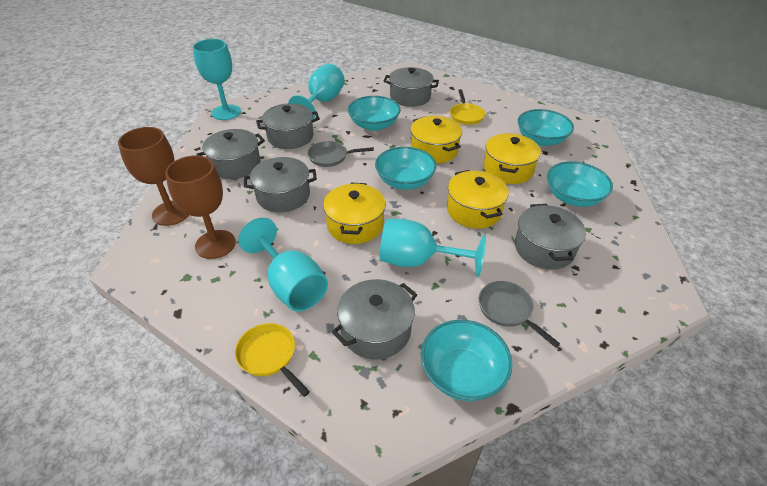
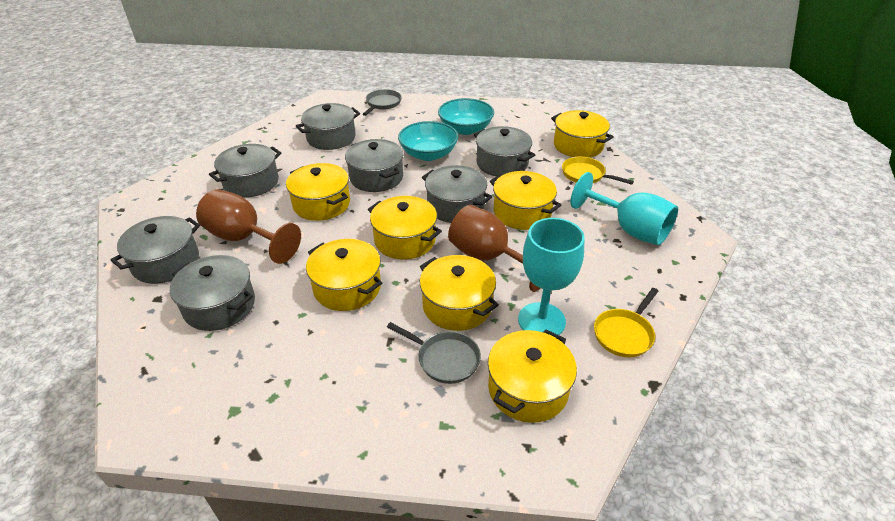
grey pot: [196,129,265,179] [244,157,317,212] [256,103,320,149] [332,279,417,360] [384,67,439,107] [515,204,586,270] = 6 -> [111,216,200,284] [170,255,255,331] [209,144,281,198] [296,103,360,150] [345,139,404,192] [422,165,492,223] [474,126,535,176] = 7
turquoise bowl: [348,96,401,131] [375,147,437,190] [421,320,513,401] [518,109,574,146] [547,161,613,207] = 5 -> [398,121,458,161] [438,98,494,135] = 2
turquoise goblet: [193,39,241,120] [238,218,328,311] [288,64,345,120] [379,219,486,277] = 4 -> [518,218,585,335] [570,172,678,245] = 2
yellow pot: [323,183,386,244] [410,116,462,163] [447,170,509,228] [483,133,541,184] = 4 -> [286,163,350,221] [306,239,382,311] [368,196,442,260] [420,255,499,331] [488,329,577,423] [490,171,561,230] [551,110,613,158] = 7

